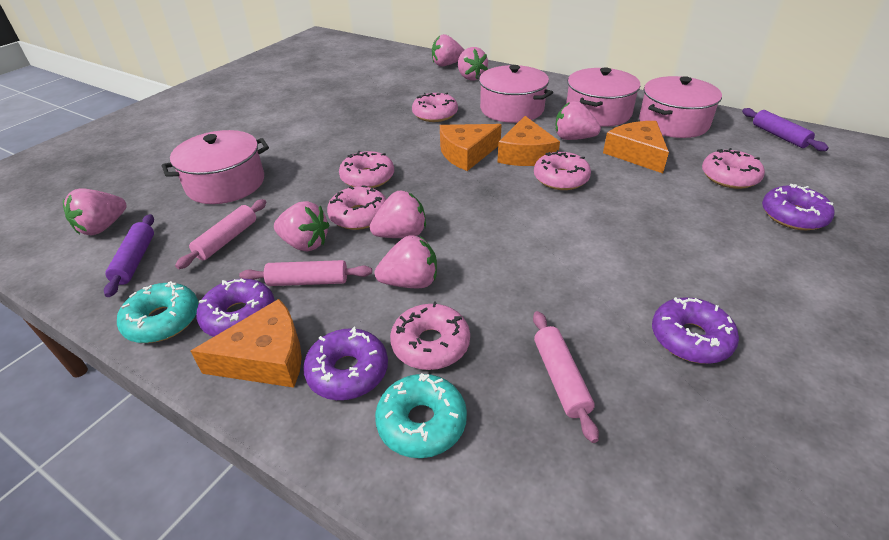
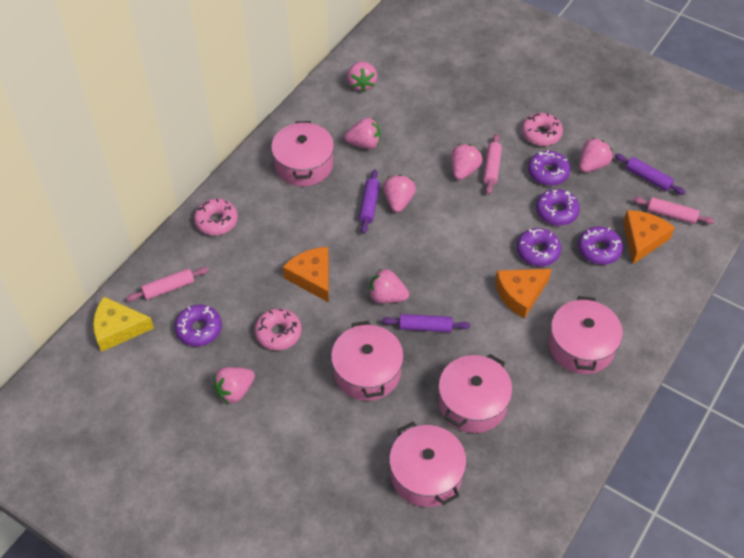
orange cheese: [191,299,302,388] [440,124,502,171] [497,116,560,166] [603,121,669,173] = 4 -> [283,247,329,302] [495,269,552,319] [623,210,675,264] = 3
pink donut: [327,185,386,230] [339,151,394,188] [390,302,470,370] [412,93,458,122] [534,150,591,190] [702,148,765,189] = 6 -> [194,198,238,235] [255,308,302,350] [522,113,563,146] = 3
pink pot: [162,130,269,204] [476,65,553,123] [566,67,640,127] [639,76,722,138] = 4 -> [271,121,334,186] [331,321,404,401] [389,422,467,507] [438,354,513,433] [549,296,623,374] = 5
purple donut: [196,279,275,337] [303,327,388,400] [652,297,739,364] [762,184,834,230] = 4 -> [175,304,222,346] [516,228,561,266] [528,150,570,186] [536,189,580,226] [578,226,623,265] = 5
purple rolling pin: [104,214,154,297] [742,108,829,151] = 2 -> [359,169,380,234] [382,314,470,332] [615,154,686,195] = 3
turquoise donut: [117,281,198,343] [375,373,467,458] = 2 -> none = 0
yellow cheese: none = 0 -> [93,297,154,352] = 1

